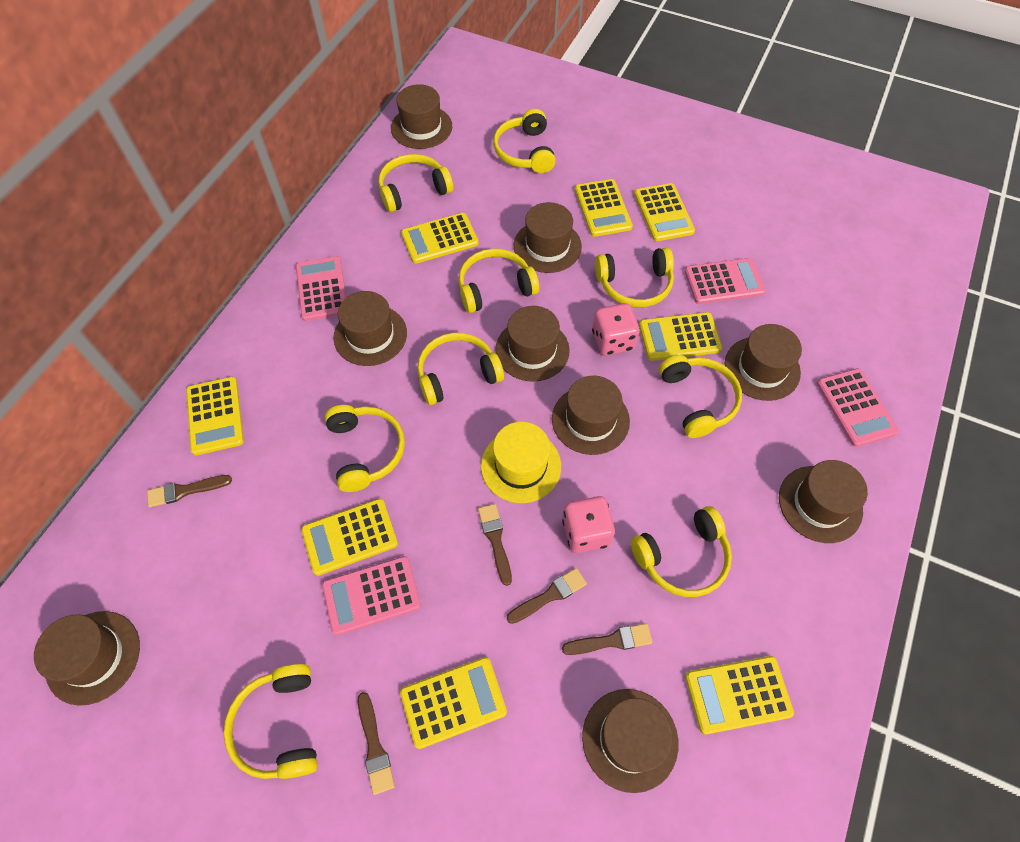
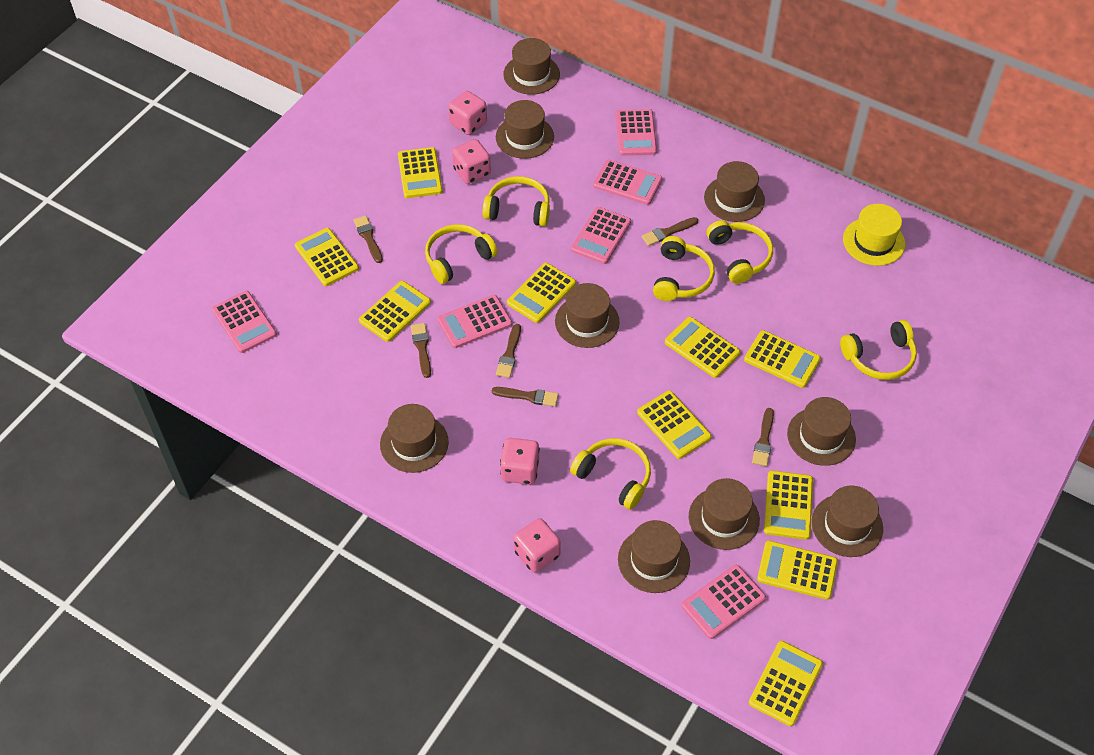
brown brush: [147,475,232,507] [358,692,395,795] [478,504,512,586] [507,568,587,624] [562,623,653,655] = 5 -> [353,215,383,263] [411,323,431,378] [492,387,559,407] [496,324,521,378] [642,217,698,246] [752,408,774,466] = 6
pink calculator: [296,256,346,321] [322,556,421,636] [684,258,766,304] [816,368,899,447] = 4 -> [212,291,277,353] [437,295,512,348] [571,207,631,264] [593,159,662,205] [616,109,657,156] [681,565,766,639] = 6
pink dice: [562,496,615,553] [592,303,640,356] = 2 -> [448,91,487,135] [452,139,491,184] [500,438,540,485] [514,518,561,573] = 4
yellow calculator: [186,377,244,456] [301,499,398,576] [400,657,507,749] [401,213,479,264] [575,179,633,237] [634,183,695,241] [639,312,722,361] [685,656,794,735] = 8 -> [295,228,359,286] [359,281,431,342] [398,147,442,198] [507,263,576,323] [637,390,711,459] [665,317,740,378] [744,330,821,388] [749,641,823,726] [757,541,838,600] [764,471,813,540] = 10
yellow headphones: [223,664,318,779] [325,405,405,492] [379,154,453,212] [417,333,504,405] [459,248,539,313] [493,109,556,173] [595,247,674,307] [631,506,732,597] [659,355,742,438] = 9 -> [425,224,498,284] [482,176,550,226] [570,438,651,510] [653,236,715,301] [706,220,773,284] [840,320,917,380] = 6

